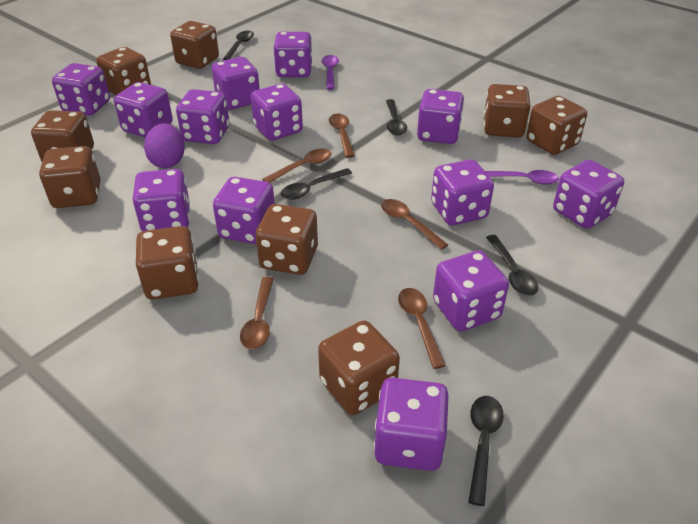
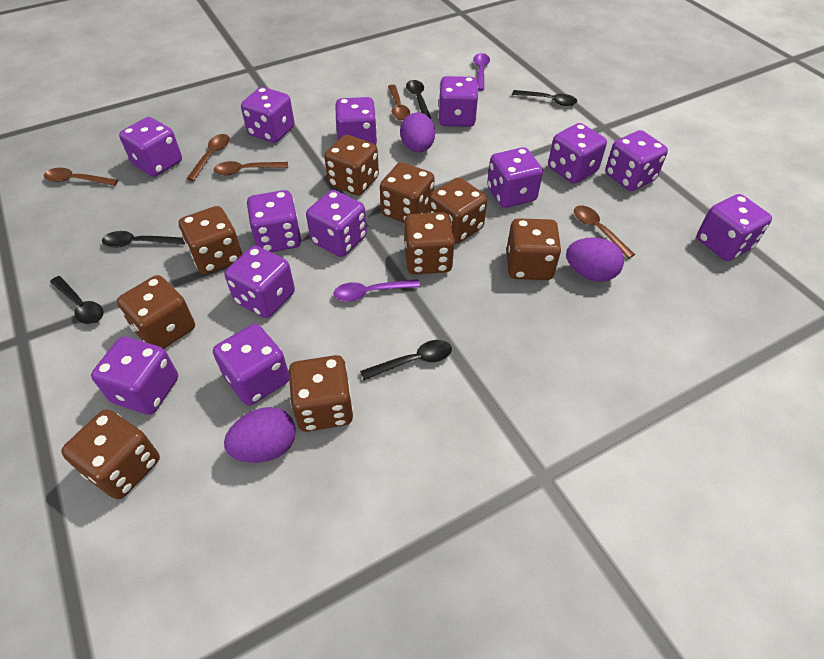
purple egg: [144,123,185,168] = 1 -> [224,407,296,463] [400,113,435,152] [566,237,624,282] = 3

